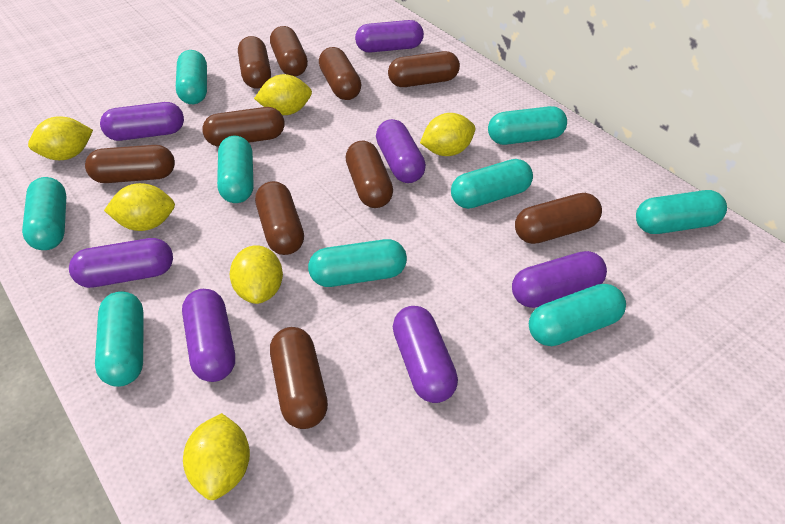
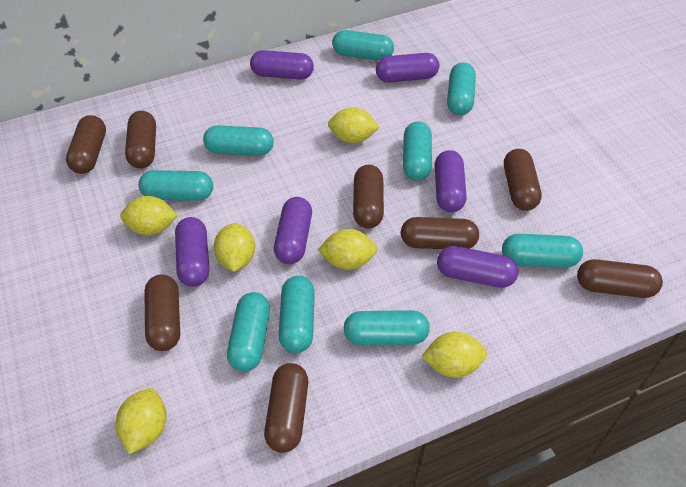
brown capsule: [85,145,175,183] [202,107,284,146] [238,36,271,89] [255,181,304,255] [270,26,308,76] [270,327,328,429] [319,47,362,100] [346,141,393,208] [388,51,460,87] [515,193,602,244] = 10 -> [66,115,106,174] [125,111,156,168] [144,274,180,351] [264,363,308,453] [353,165,384,229] [401,217,479,249] [504,149,542,211] [577,259,663,298] = 8
purple capsule: [69,238,173,288] [100,102,184,141] [182,289,235,382] [355,20,424,52] [376,119,426,183] [393,306,458,403] [512,251,607,308] = 7 -> [175,217,209,287] [250,50,314,79] [274,197,312,264] [376,53,439,82] [435,150,467,213] [437,246,518,288] = 6

